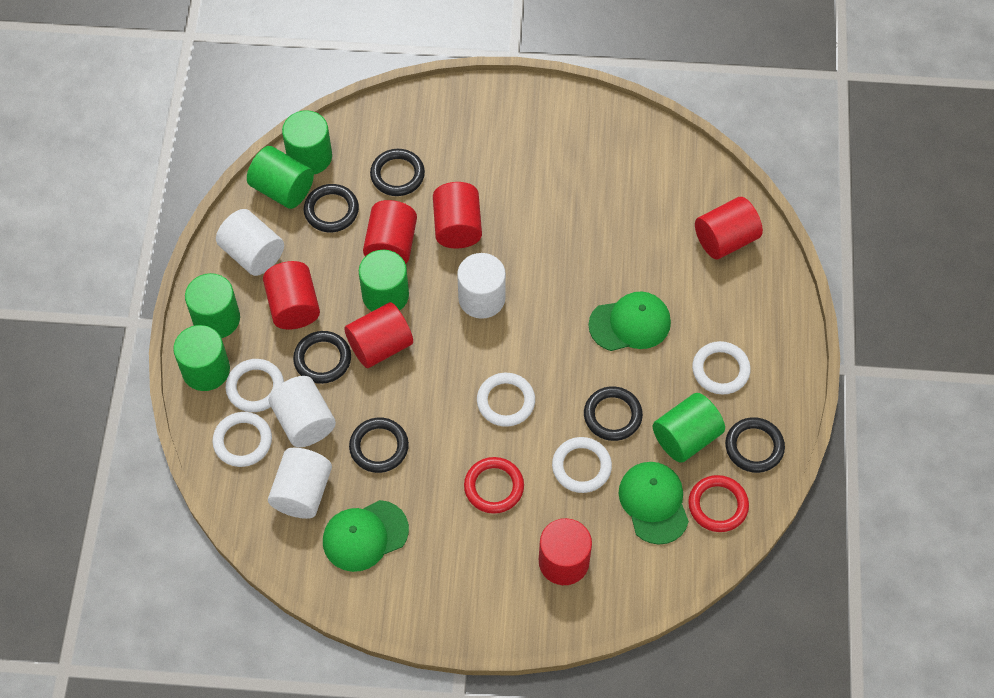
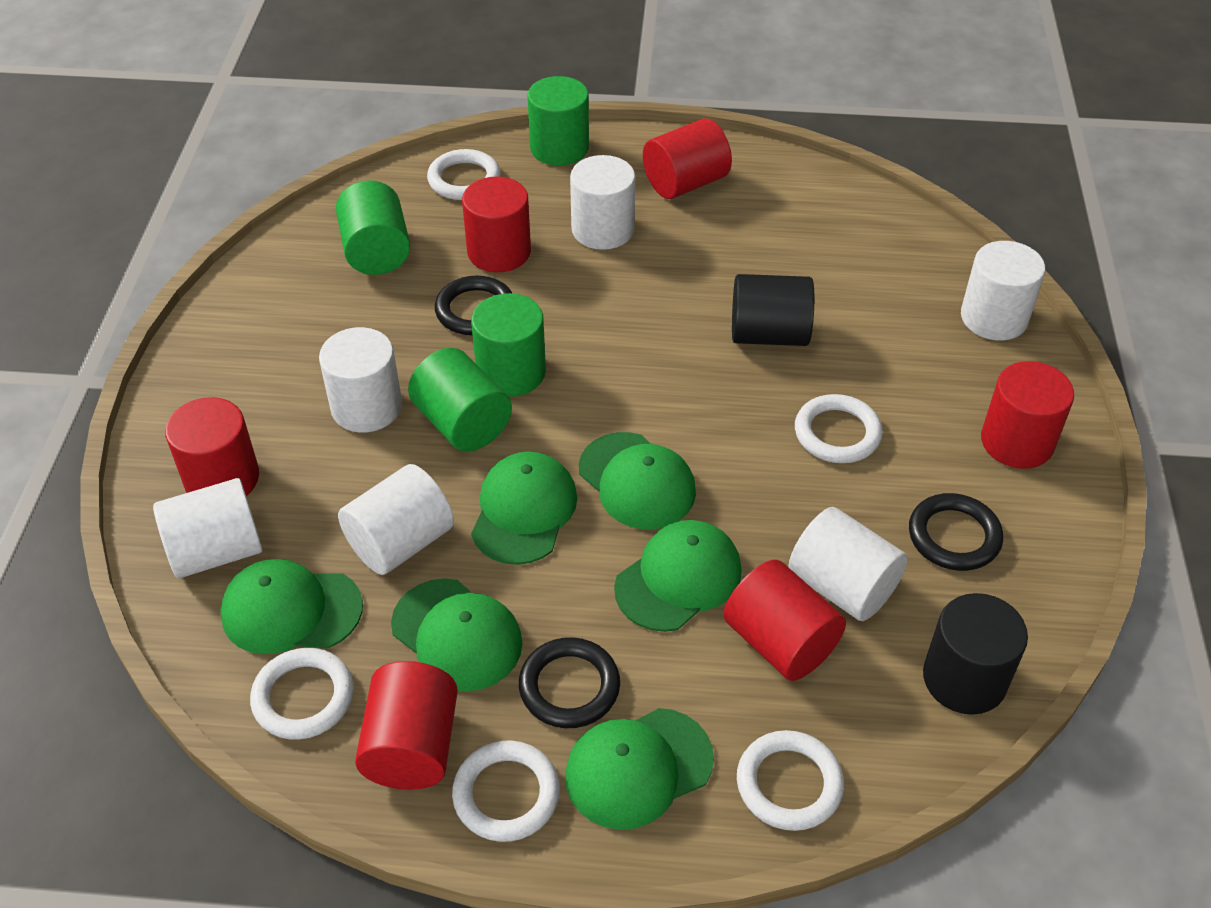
black cylinder: none = 0 -> [732,274,814,346] [923,593,1028,715] = 2
black ring: [293,331,351,384] [304,184,359,232] [349,417,409,473] [370,149,425,196] [584,386,643,441] [725,417,785,473] = 6 -> [435,276,513,335] [519,637,620,728] [909,493,1003,571] = 3
green cap: [323,500,409,572] [588,292,671,351] [619,462,689,544] = 3 -> [220,559,363,654] [391,578,523,691] [471,452,577,565] [565,708,714,830] [579,432,696,529] [614,520,742,632] = 6
green cylinder: [173,325,230,391] [185,273,240,338] [247,146,314,209] [282,110,332,174] [359,250,409,311] [653,393,725,463] = 6 -> [336,181,410,275] [408,348,512,452] [471,293,546,397] [527,76,589,165] = 4
red ring: [464,457,524,514] [688,475,749,532] = 2 -> none = 0
white cylinder: [216,209,284,276] [268,448,332,519] [269,376,336,447] [457,253,506,319] = 4 -> [153,478,263,578] [319,327,402,433] [338,464,454,575] [570,155,635,250] [788,507,908,621] [961,241,1045,340] = 6

